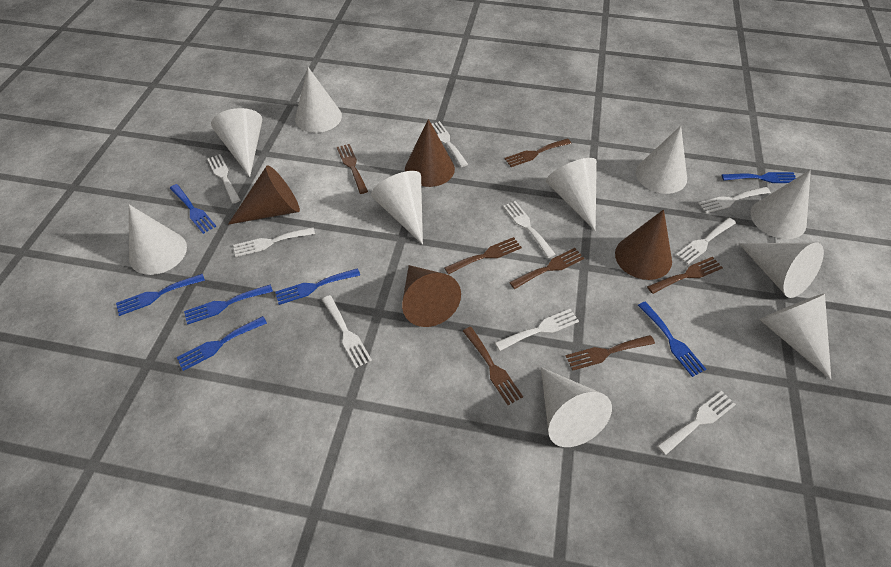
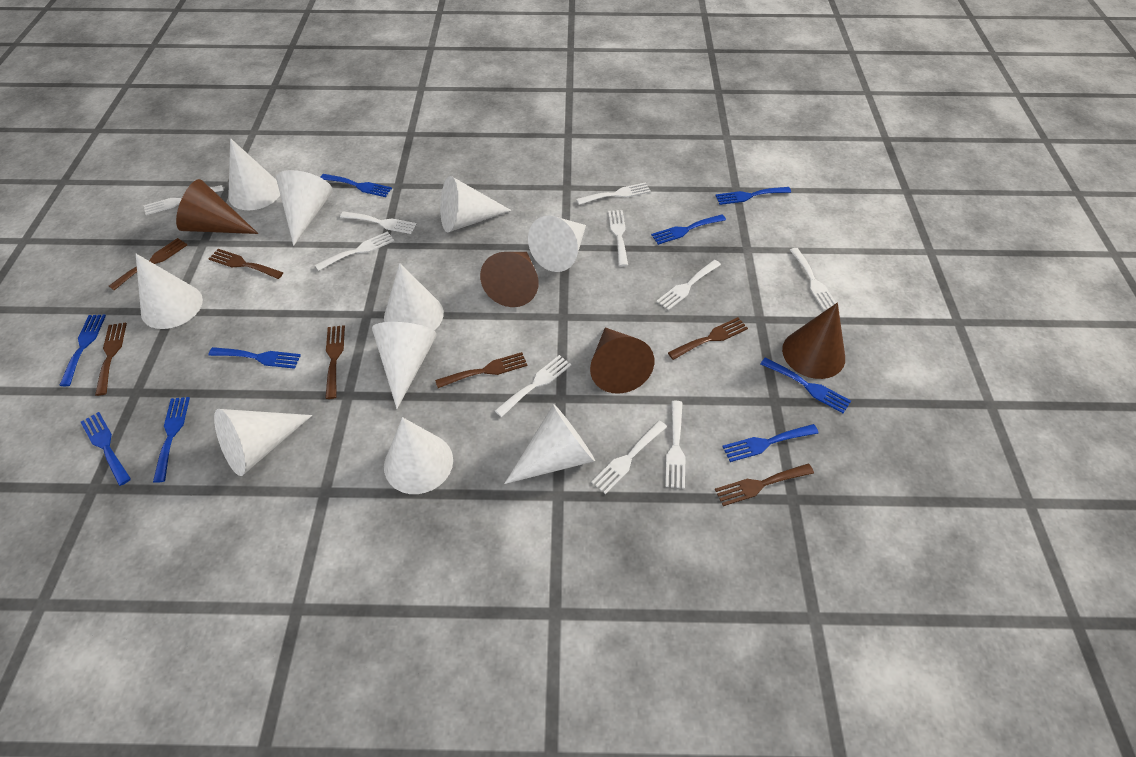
blue fork: [116,274,205,316] [170,184,217,234] [177,316,267,371] [184,285,273,325] [275,268,360,305] [638,301,706,377] [722,172,796,183] = 7 -> [59,315,106,386] [81,412,131,486] [153,397,190,483] [208,347,301,369] [320,174,392,197] [651,214,726,245] [715,187,791,205] [722,424,819,462] [761,358,851,413] = 9
white fork: [207,154,240,204] [233,227,315,257] [322,295,372,368] [432,121,468,167] [495,309,579,351] [503,201,555,258] [657,391,736,455] [676,218,736,264] [698,187,771,213] = 9 -> [144,185,224,215] [315,231,394,271] [340,211,417,234] [494,355,571,417] [576,182,651,205] [591,420,667,494] [608,210,628,267] [656,260,721,310] [665,400,685,489] [790,248,839,311] = 10

